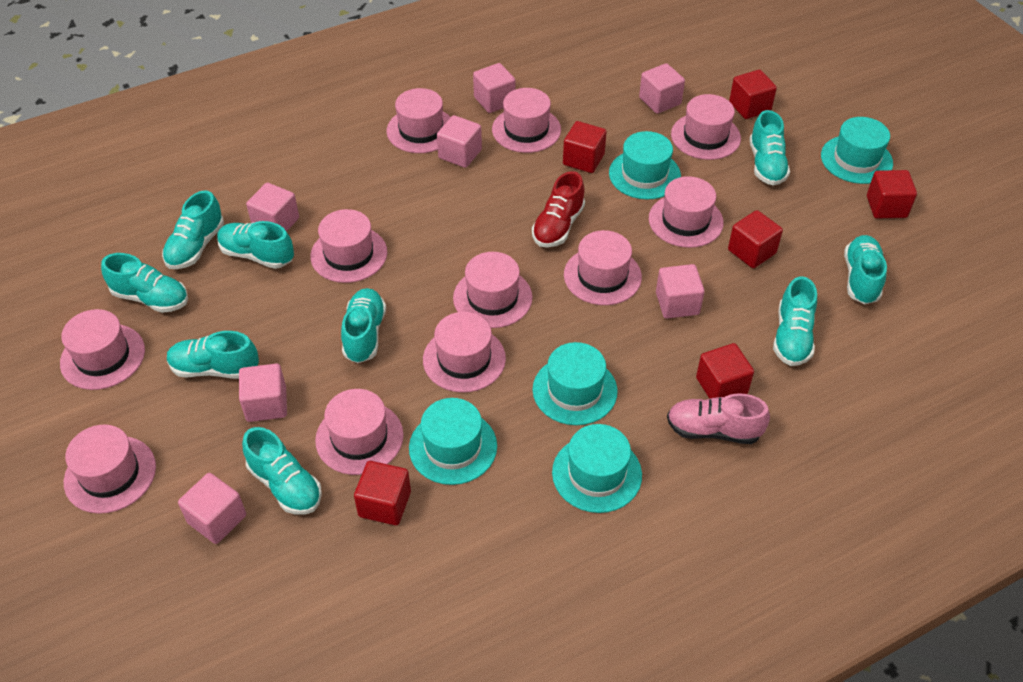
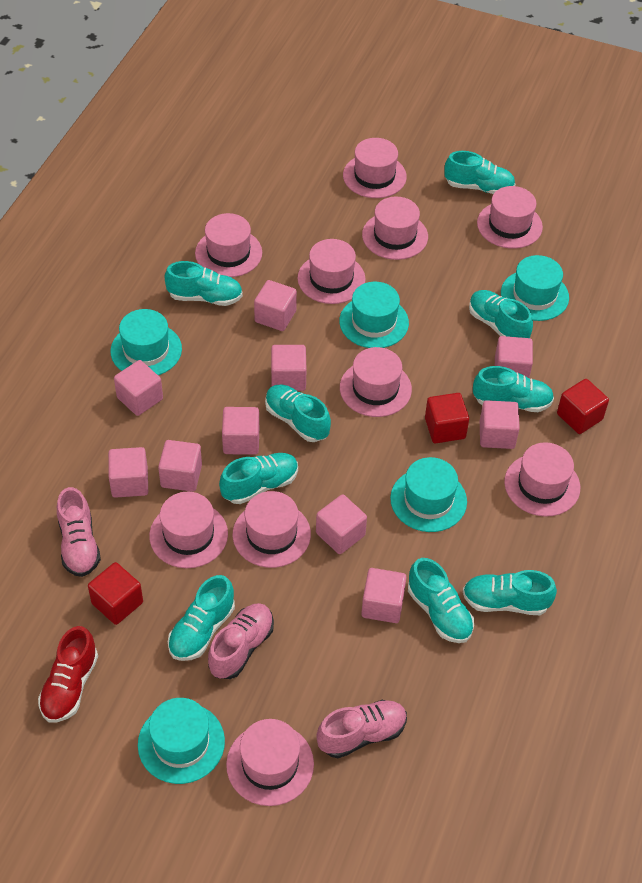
pink cube: [178,473,246,544] [239,363,287,422] [246,183,299,232] [437,115,482,168] [473,63,516,113] [639,63,685,114] [656,264,705,319] = 7 -> [108,447,148,498] [114,360,163,416] [158,440,202,492] [222,407,259,455] [254,280,297,331] [271,345,306,391] [316,494,367,554] [361,568,407,623] [480,400,520,449] [495,336,533,378] = 10
pink hat: [60,309,145,390] [64,425,156,514] [310,209,387,283] [315,389,404,475] [386,88,451,153] [423,312,506,393] [453,252,532,328] [492,88,561,153] [564,230,642,305] [649,176,724,248] [671,94,741,160] = 11 -> [149,492,228,568] [195,213,262,277] [226,719,314,806] [233,491,311,568] [297,239,366,304] [340,347,412,417] [343,138,407,198] [362,196,428,260] [477,186,543,249] [504,442,580,517] = 10
pink shoe: [667,393,770,444] = 1 -> [57,487,101,577] [208,603,274,679] [317,700,407,758] = 3
red cube: [354,461,411,525] [563,121,607,173] [696,343,754,399] [728,210,783,268] [729,70,777,119] [867,170,917,219] = 6 -> [88,562,143,625] [425,393,469,443] [557,379,609,434] = 3

